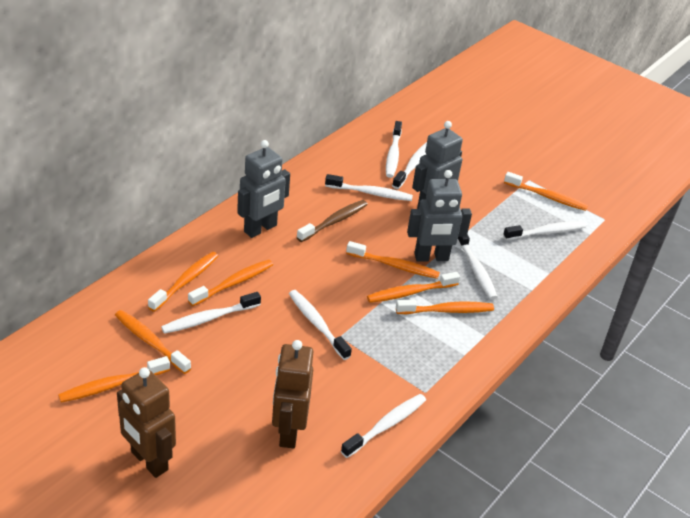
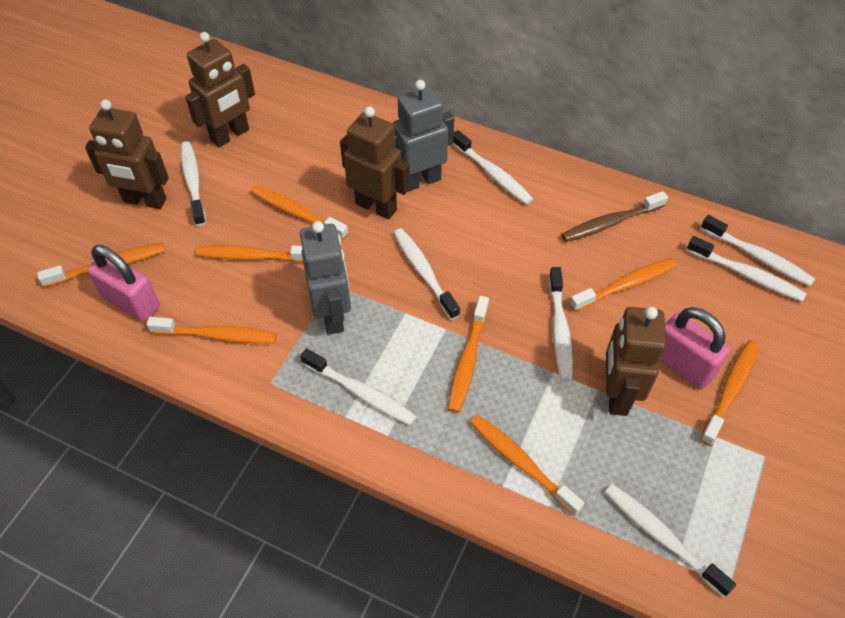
brown robot: [117,367,176,478] [272,340,313,448] = 2 -> [85,100,169,209] [185,32,255,147] [340,106,410,219] [606,307,666,416] = 4
grey robot: [237,140,290,238] [407,170,472,262] [412,121,463,209] = 3 -> [300,221,351,335] [393,80,454,192] = 2
pink padlock: none = 0 -> [87,245,160,322] [660,307,730,389] = 2

